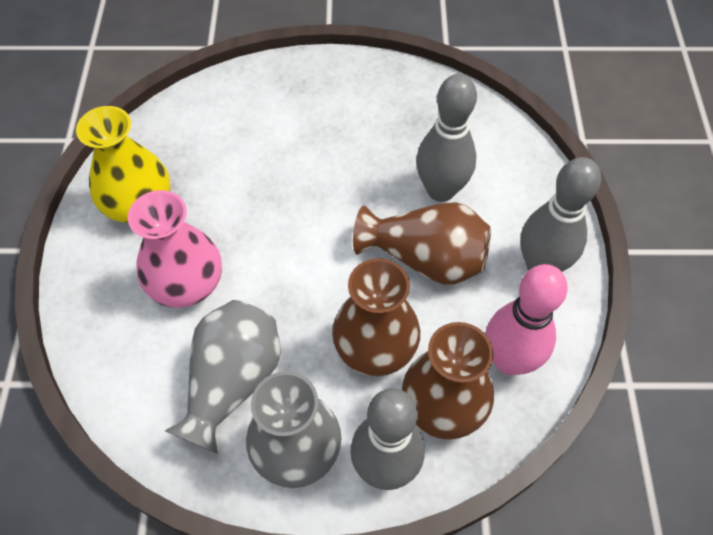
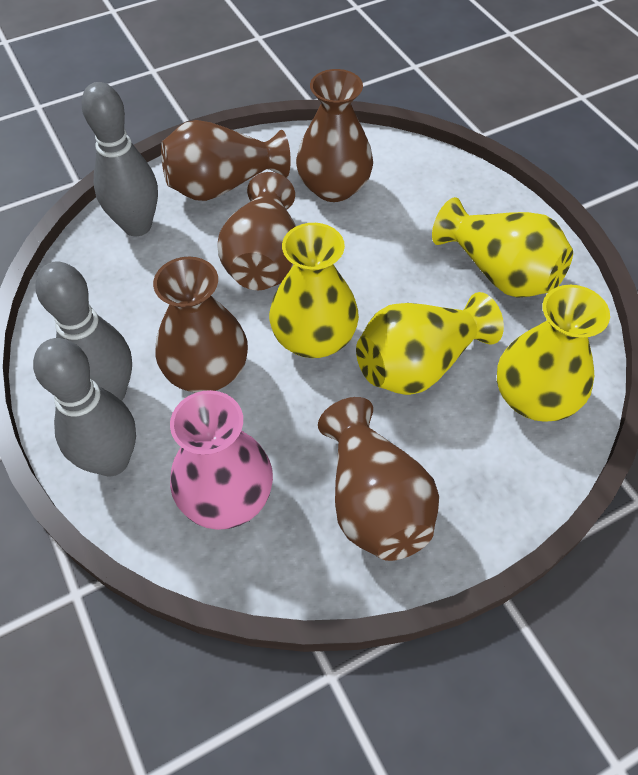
brown vase: [332,258,420,376] [353,202,491,285] [402,322,494,440] = 3 -> [153,257,248,392] [161,120,291,201] [218,172,296,290] [296,69,373,202] [318,397,439,561] = 5
grey vase: [165,300,281,454] [246,371,341,488] = 2 -> none = 0
pink bowling pin: [486,264,568,375] = 1 -> none = 0
yellow vase: [76,106,170,223] = 1 -> [269,223,359,358] [356,292,504,395] [432,197,573,298] [497,285,610,422] = 4

